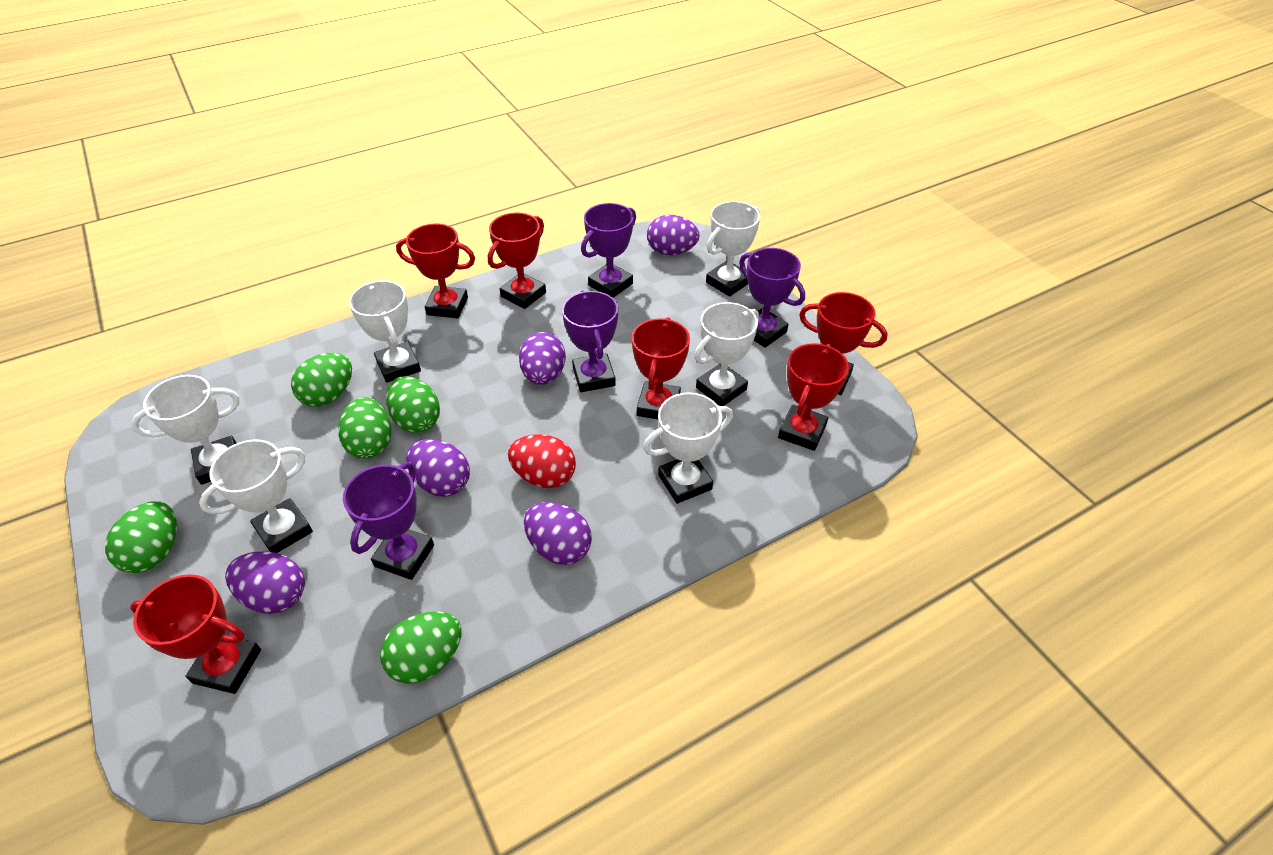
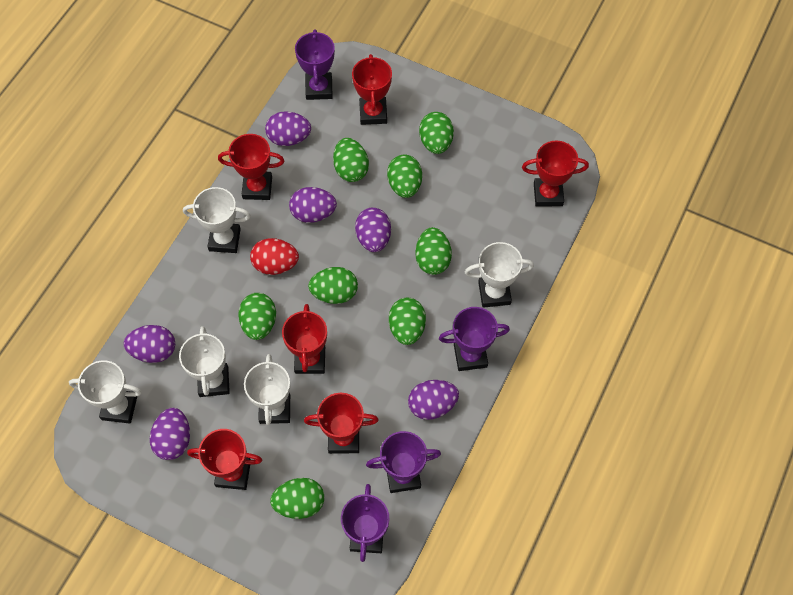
green egg: [105,501,177,573] [291,352,352,407] [338,397,391,459] [380,611,462,684] [386,376,440,433] = 5 -> [238,293,276,340] [270,478,324,519] [308,267,358,304] [333,138,369,182] [387,155,422,198] [389,298,426,345] [415,227,452,275] [419,112,454,154] = 8
purple egg: [225,552,305,614] [406,439,470,497] [519,332,566,385] [524,502,592,565] [647,215,699,255] = 5 -> [124,325,175,363] [150,408,190,460] [265,111,311,146] [289,187,337,223] [355,207,391,252] [408,380,459,420] = 6
white trophy: [131,375,239,485] [199,439,313,553] [349,280,421,383] [643,392,733,504] [694,302,759,406] [706,201,760,297] = 6 -> [69,360,142,424] [179,326,230,397] [183,187,251,253] [244,354,290,425] [465,242,534,308] = 5

